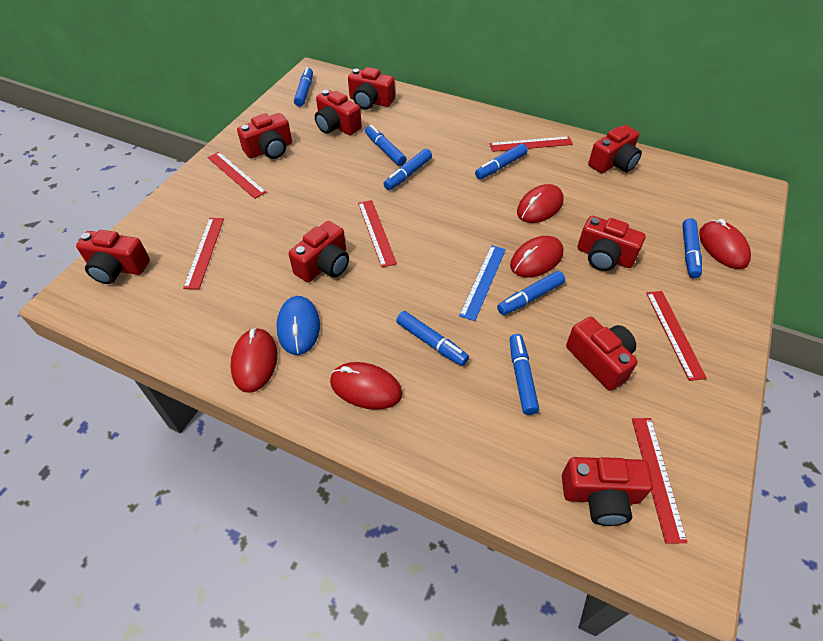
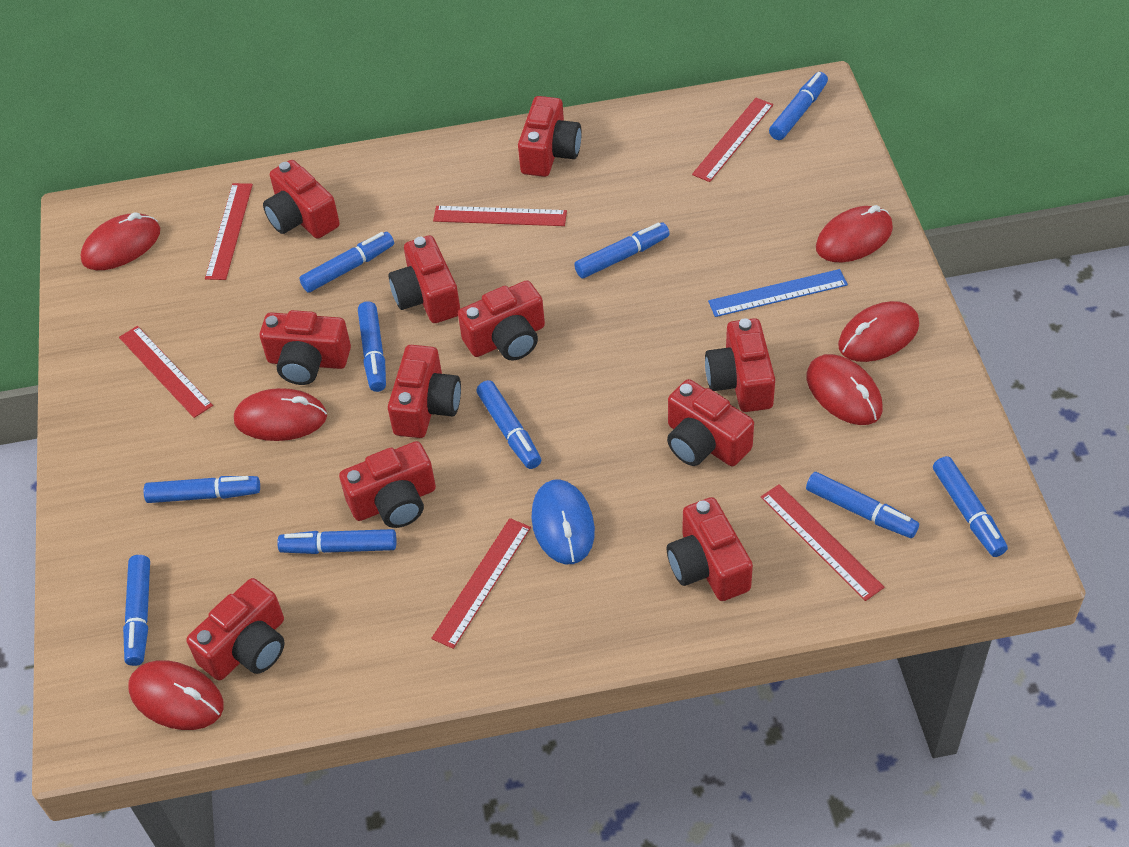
blue marker: [294,67,313,107] [365,125,406,166] [384,149,432,190] [396,311,469,366] [475,144,528,179] [497,271,565,315] [509,334,539,415] [682,218,702,278] = 8 -> [123,555,150,666] [143,476,260,503] [277,529,397,554] [299,232,394,293] [358,301,386,392] [476,380,541,469] [574,223,670,278] [769,72,828,140] [806,472,919,538] [933,456,1008,557] = 10
red camera: [76,230,150,284] [237,113,292,159] [289,221,349,282] [315,90,362,135] [348,67,395,110] [562,457,653,526] [566,317,638,391] [577,216,646,271] [588,125,642,173] = 9 -> [186,578,285,680] [260,310,351,385] [263,160,340,239] [339,441,436,528] [388,235,460,323] [388,345,461,438] [458,280,545,361] [518,96,582,177] [667,379,754,466] [667,497,753,601] [705,318,775,412] = 11
red mouse: [230,328,277,393] [330,362,402,410] [510,236,564,277] [517,184,564,223] [699,219,751,269] = 5 -> [81,212,160,270] [128,660,224,730] [234,388,327,441] [807,354,883,425] [816,205,893,262] [838,301,919,362] = 6

